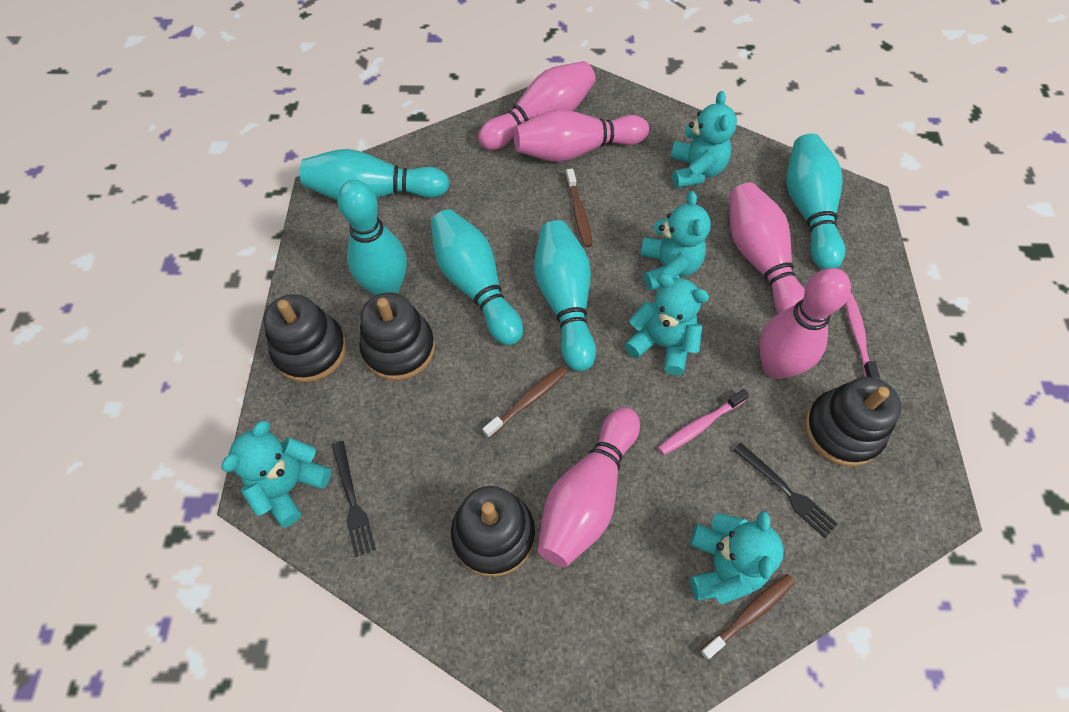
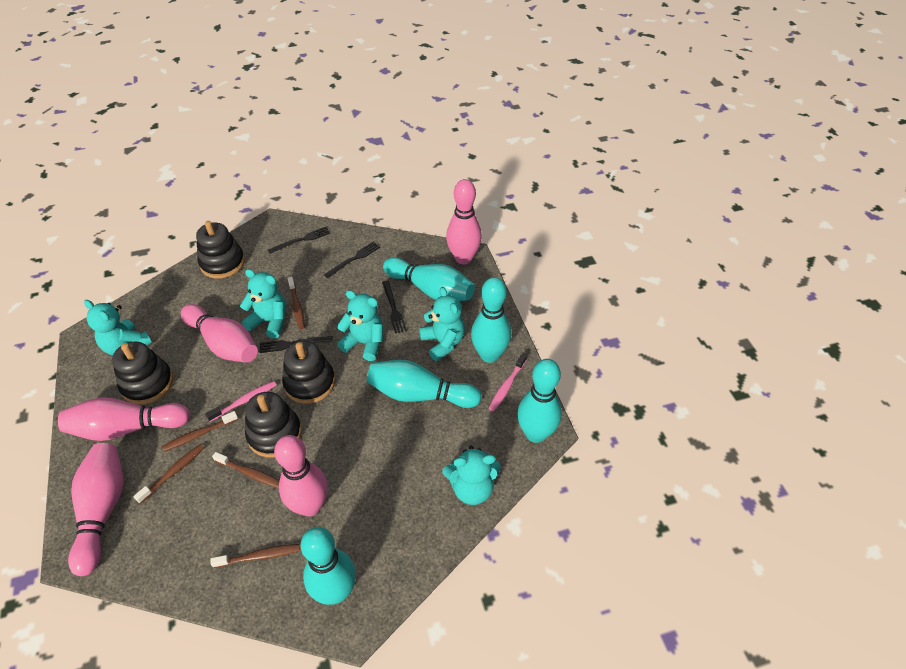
black fork: [332,441,376,557] [733,442,838,538] = 2 -> [260,336,333,353] [268,227,330,254] [324,242,380,278] [382,281,407,334] = 4
brown toothbrush: [483,366,567,438] [566,169,593,247] [700,574,795,660] = 3 -> [133,444,205,504] [162,411,238,452] [210,544,300,568] [212,452,280,488] [287,277,305,329] = 5

